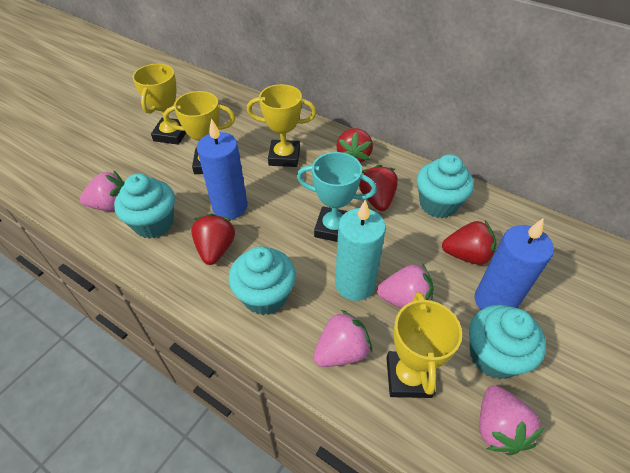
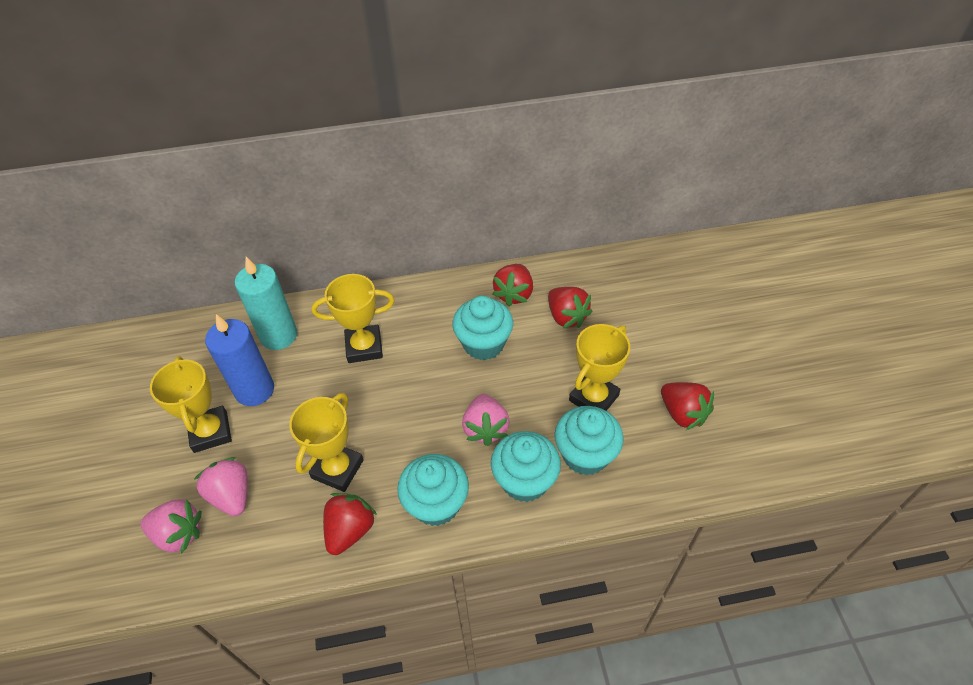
blue candle: [197,118,247,219] [475,218,554,310] = 2 -> [205,314,274,406] = 1
pink strawberry: [80,171,125,211] [313,310,372,367] [377,264,434,308] [479,385,544,455] = 4 -> [140,500,202,554] [195,457,248,516] [462,394,510,446] = 3
turquoise trophy: [297,152,377,242] = 1 -> none = 0

